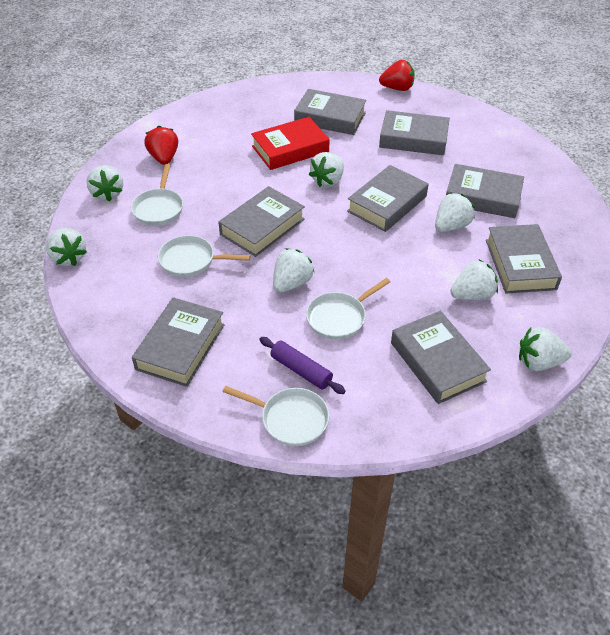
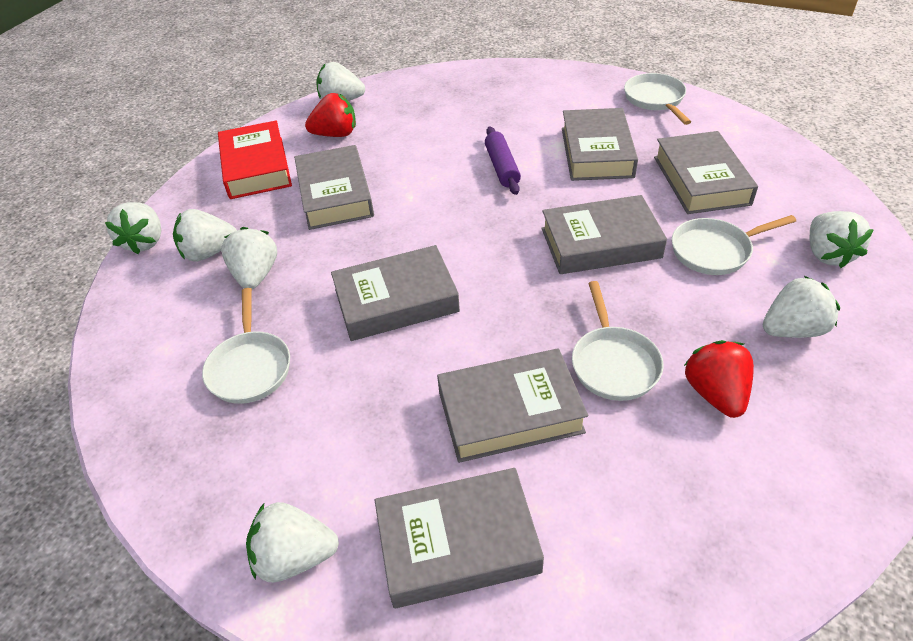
grey book: [132,297,225,387] [218,186,305,257] [294,89,367,135] [347,165,428,232] [379,110,450,155] [391,311,491,404] [446,164,524,218] [486,224,562,294] = 8 -> [294,145,374,230] [331,245,460,341] [375,468,544,608] [437,348,588,463] [542,195,667,274] [562,108,638,181] [654,131,758,214] = 7

